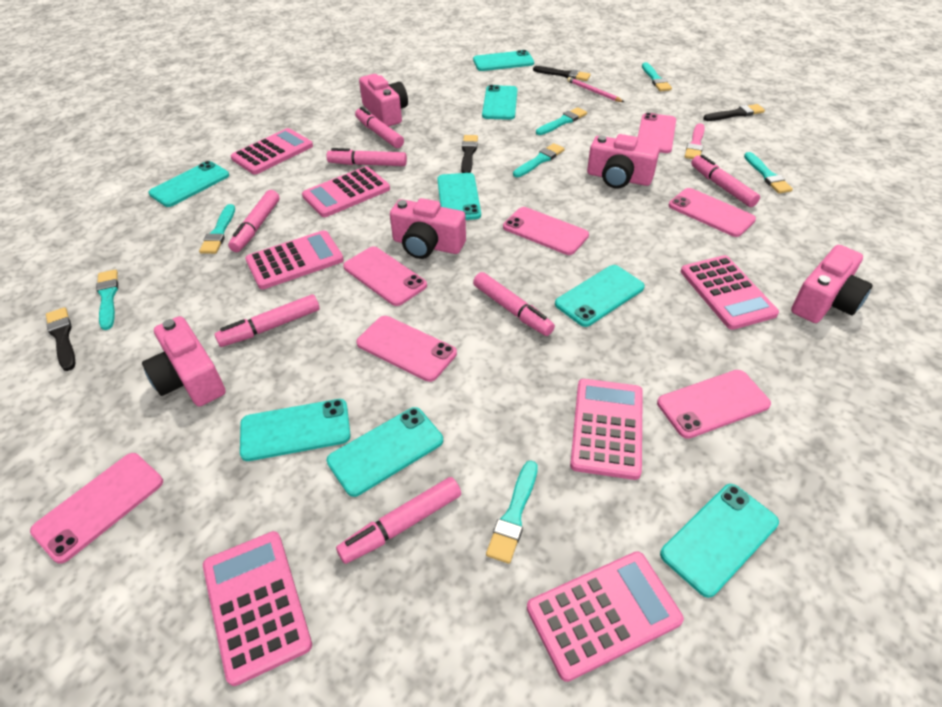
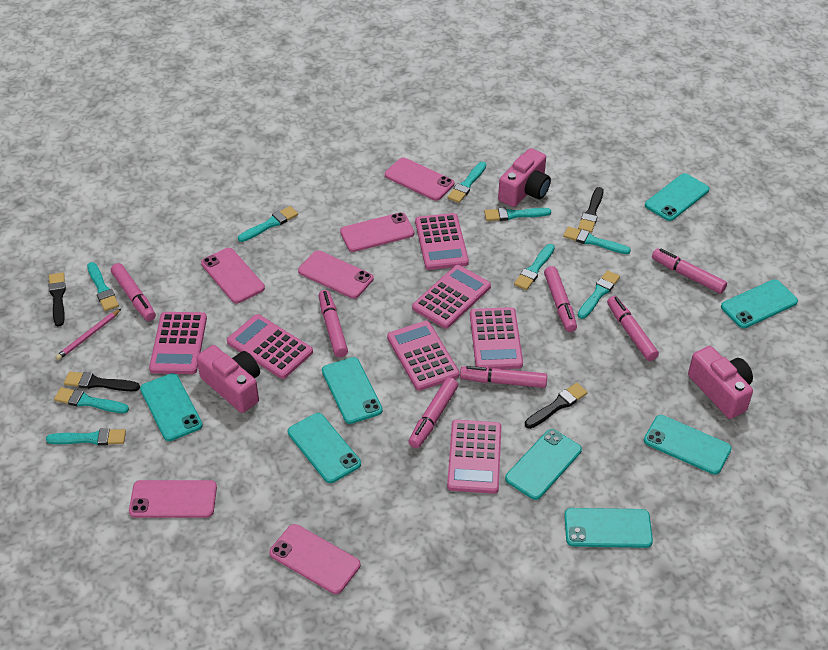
pink brush: [685,123,705,159] = 1 -> none = 0
pink camera: [142,316,226,407] [359,74,408,127] [390,198,466,259] [587,134,659,189] [791,245,873,323] = 5 -> [196,345,260,413] [498,148,551,207] [688,346,753,419] = 3
pink phone: [30,453,163,564] [343,246,427,306] [357,316,457,382] [503,207,589,255] [637,113,676,153] [657,370,771,439] [669,188,756,237] = 7 -> [129,480,217,518] [201,248,265,303] [269,524,361,594] [298,250,374,299] [340,212,414,252] [385,157,454,201] = 6
turquoise brush: [96,269,118,330] [199,204,235,254] [486,461,538,564] [513,143,565,177] [536,107,587,135] [642,62,672,91] [744,152,793,194] = 7 -> [46,428,126,445] [54,387,129,413] [87,262,119,311] [238,206,298,242] [447,162,486,203] [484,207,551,221] [514,244,555,290] [563,227,631,254] [578,270,620,319] = 9

